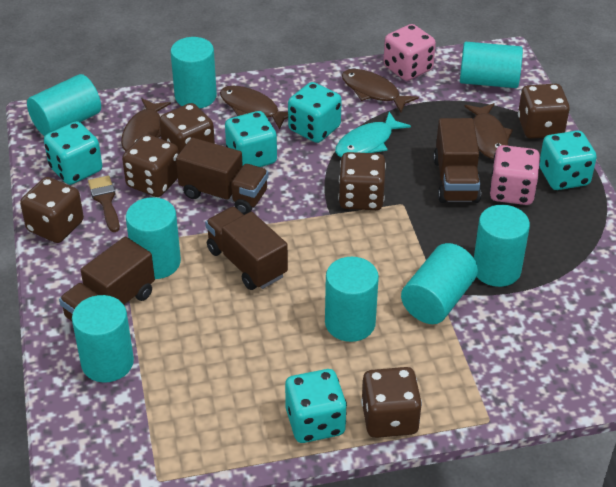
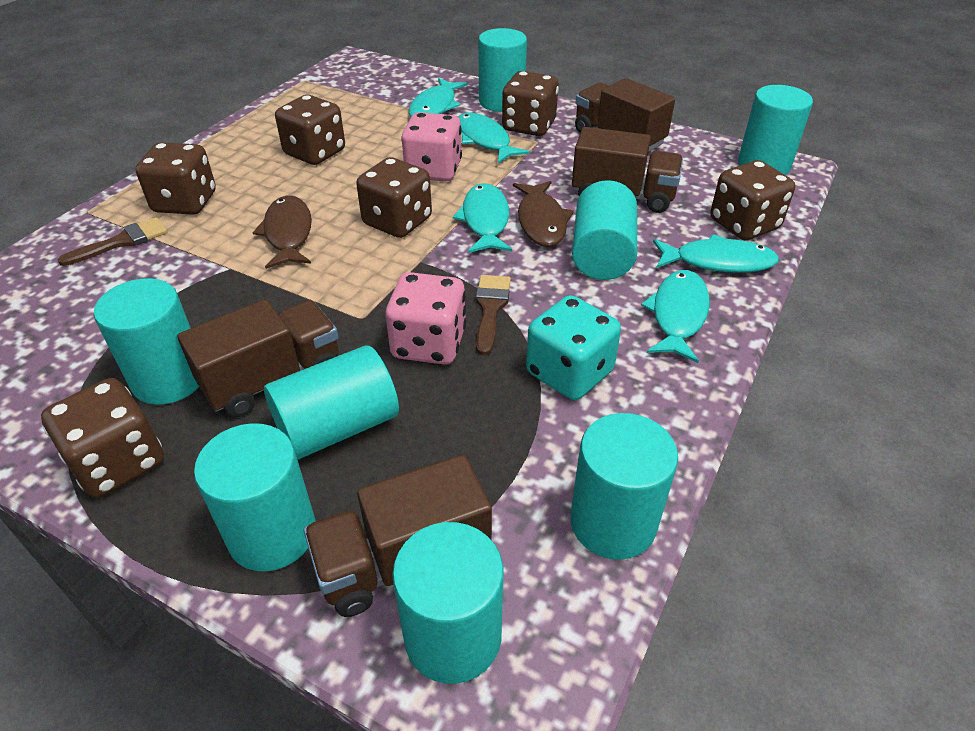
brown brush: [88,176,120,232] = 1 -> [58,217,168,266] [476,275,511,355] = 2
brown fish: [121,98,171,151] [220,86,288,130] [342,69,419,113] [464,103,513,159] = 4 -> [252,195,312,269] [513,181,574,247] = 2
turquoise dice: [44,121,102,185] [225,111,277,167] [285,369,347,443] [288,82,342,143] [539,131,597,190] = 5 -> [526,295,621,400] = 1
turquoise fish: [335,112,411,157] = 1 -> [409,78,468,116] [453,183,512,253] [458,112,529,163] [641,270,710,363] [653,234,779,273] = 5

